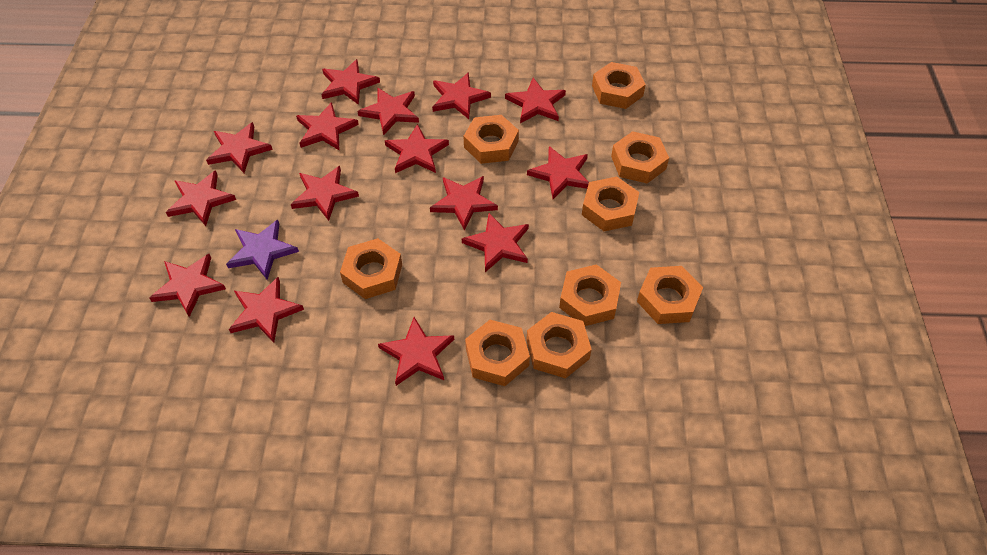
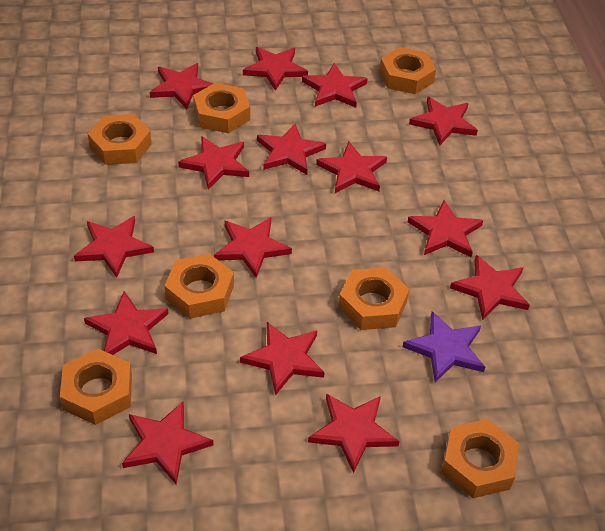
orange nut: [340,238,402,299] [464,115,519,164] [465,320,530,386] [526,312,592,378] [559,264,621,326] [582,177,639,231] [592,62,646,109] [611,131,669,184] [637,266,703,324] = 9 -> [60,349,132,425] [88,114,152,165] [165,254,234,319] [193,83,250,133] [338,268,409,330] [379,47,436,94] [441,419,519,498] = 7

